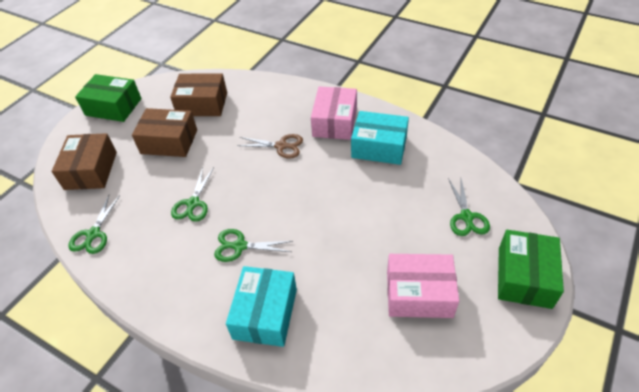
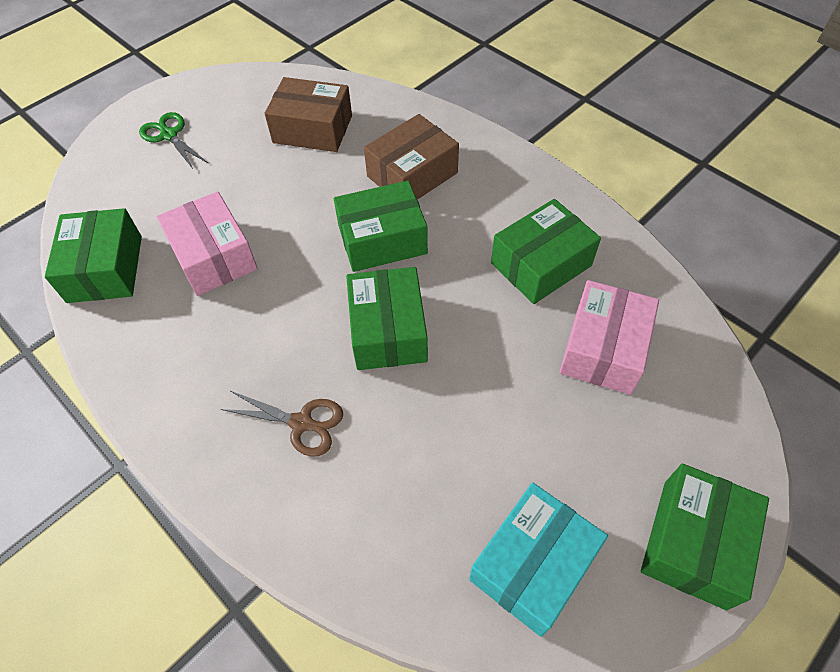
brown box: [52,133,117,190] [132,108,197,157] [170,73,227,116] = 3 -> [265,77,352,152] [364,114,459,200] = 2
green box: [75,74,141,122] [498,230,564,309] = 2 -> [45,208,142,303] [334,181,428,272] [346,267,428,370] [491,199,601,304] [641,464,769,610] = 5
green scissors: [68,195,120,254] [171,167,214,222] [214,229,293,262] [448,178,490,236] = 4 -> [139,112,208,169] = 1
turquoise box: [226,266,297,347] [351,111,409,165] = 2 -> [469,483,608,637] = 1

